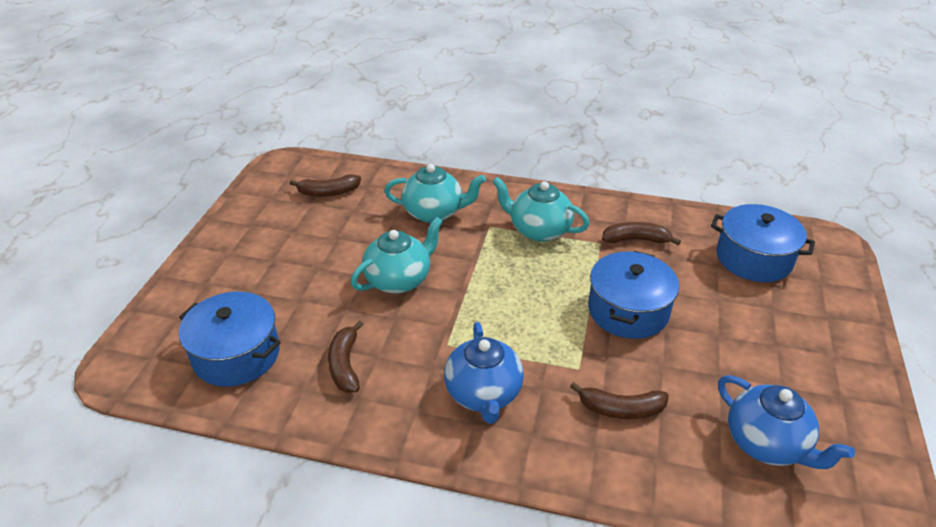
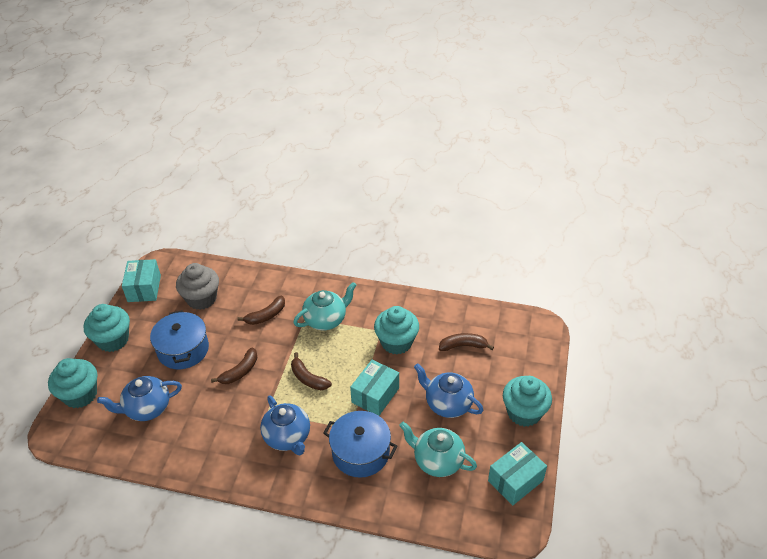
blue pot: [179,292,281,387] [588,251,679,339] [711,204,815,282] = 3 -> [150,310,209,369] [323,411,397,478] = 2
blue teapot: [444,322,524,424] [718,375,855,469] = 2 -> [97,376,182,421] [260,395,310,455] [414,363,483,418] = 3
grey cupcake: none = 0 -> [176,263,219,310] = 1
turquoise box: none = 0 -> [122,259,161,302] [350,360,399,416] [488,442,547,505] = 3
turquoise cupcake: none = 0 -> [48,358,97,408] [84,304,130,352] [374,306,419,354] [503,376,552,427] = 4
turquoise teapot: [351,217,443,294] [384,164,486,223] [492,177,590,242] = 3 -> [293,282,357,330] [399,422,477,477] = 2

